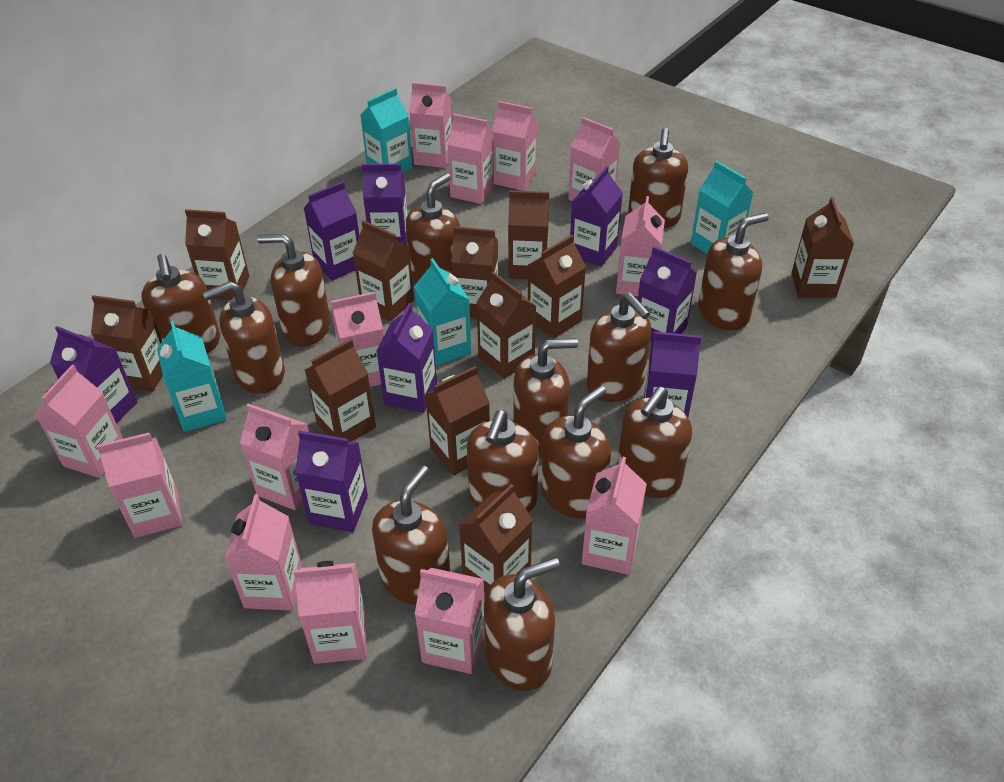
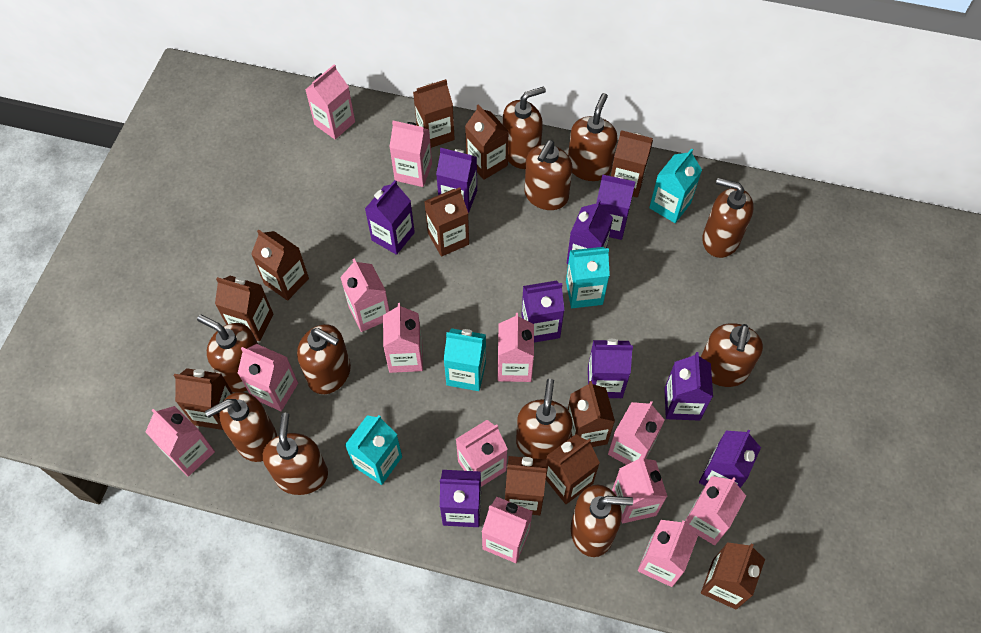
brown soap dispenser: [141,254,220,353] [202,281,285,394] [257,234,330,347] [372,465,450,605] [406,173,460,283] [467,410,539,513] [484,557,560,691] [513,338,578,458] [541,386,611,519] [587,293,651,402] [617,386,692,498] [628,128,688,228] [698,213,769,330] = 13 -> [197,315,258,392] [205,392,277,462] [263,413,328,495] [297,324,351,394] [503,86,546,169] [516,379,573,459] [524,140,572,210] [568,93,617,181] [571,485,633,557] [701,323,763,387] [702,178,754,258] = 11
purple carton: [50,326,138,423] [295,431,368,532] [304,181,359,280] [362,164,408,245] [376,303,437,413] [570,166,623,267] [638,246,697,342] [644,332,702,417] = 8 -> [365,180,415,255] [436,148,477,214] [440,470,481,527] [521,281,565,343] [567,199,613,264] [588,339,633,398] [597,174,635,240] [664,352,713,421] [699,429,761,488] = 9

